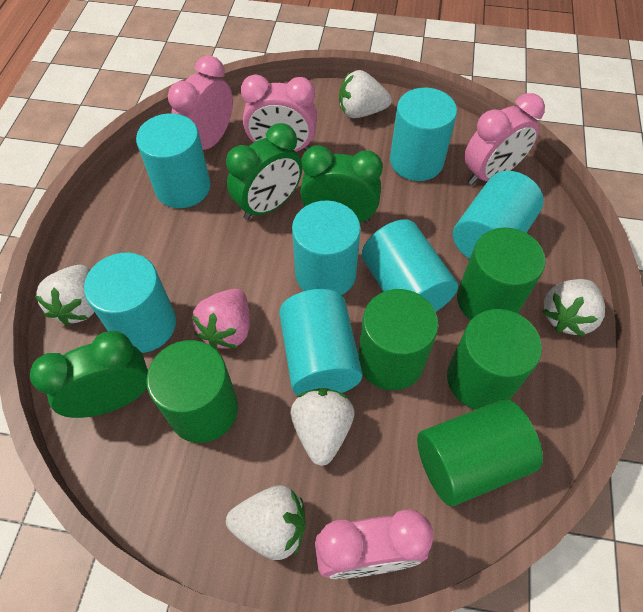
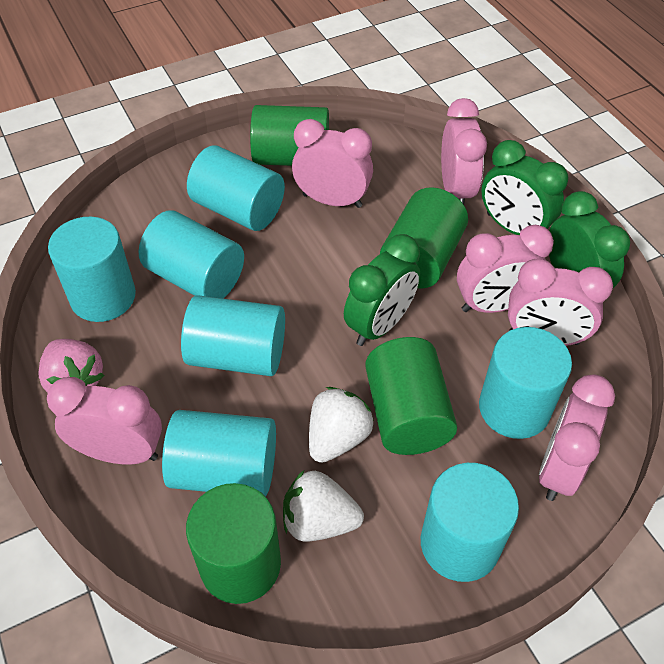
green cylinder: [146,340,238,443] [358,289,439,390] [417,399,543,506] [447,309,542,410] [457,227,546,320] = 5 -> [186,483,281,604] [250,105,329,166] [365,337,457,455] [380,187,468,288] = 4
pink clock: [168,55,233,150] [241,75,317,152] [315,509,434,579] [464,93,545,185] = 4 -> [47,377,162,465] [292,119,373,208] [441,98,487,205] [457,225,554,313] [508,259,613,346] [539,374,615,501] = 6
white strawberry: [35,265,94,326] [226,485,306,560] [290,388,354,466] [339,70,392,118] [542,279,605,337] = 5 -> [283,470,364,542] [309,387,374,463] = 2

